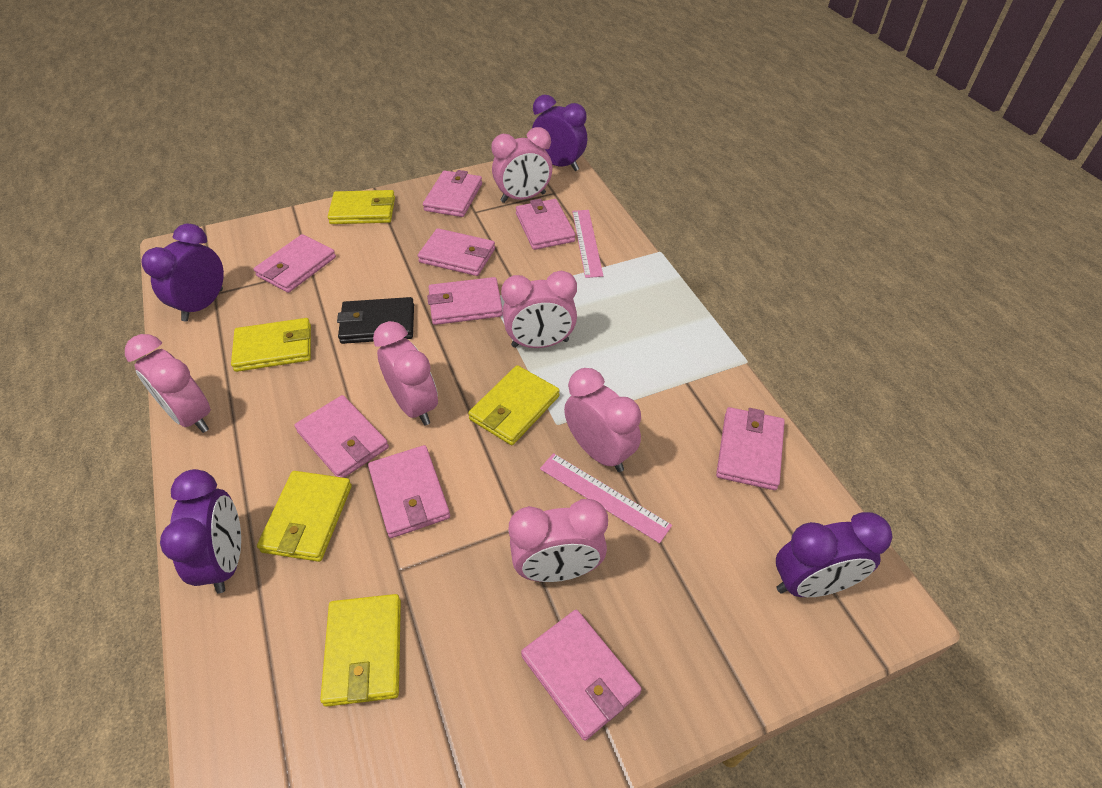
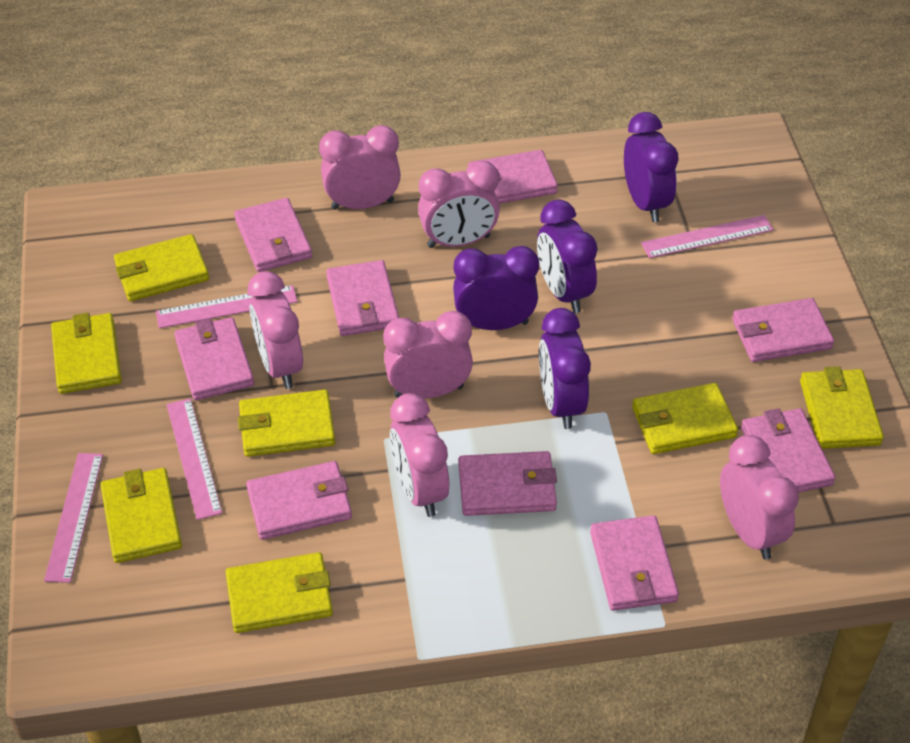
black wallet: [337,297,414,344] = 1 -> none = 0
pink ruler: [540,453,672,543] [572,210,603,278] = 2 -> [44,453,103,583] [156,285,298,328] [167,398,222,520] [641,215,774,258] = 4
yellow wallet: [231,318,311,372] [257,471,352,562] [320,594,401,707] [328,190,395,224] [468,365,560,445] = 5 -> [51,313,122,394] [100,468,182,563] [114,234,209,301] [226,552,333,633] [238,390,335,457] [632,383,738,454] [800,366,884,449] = 7

